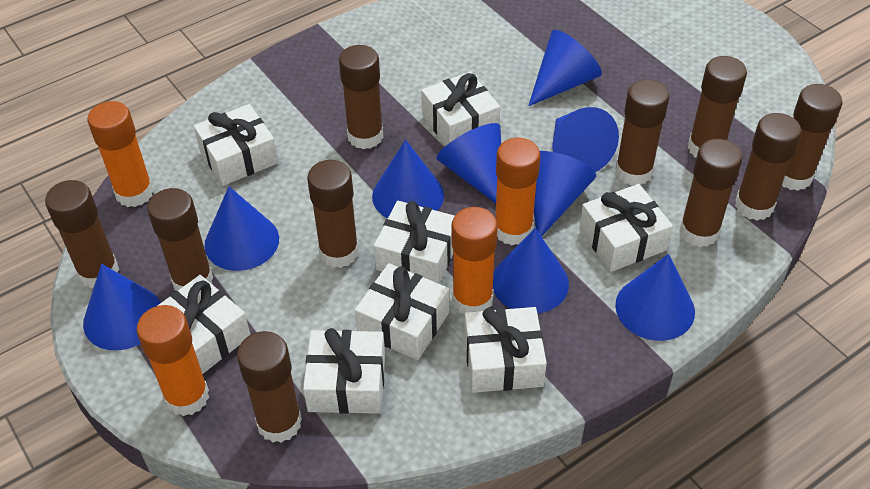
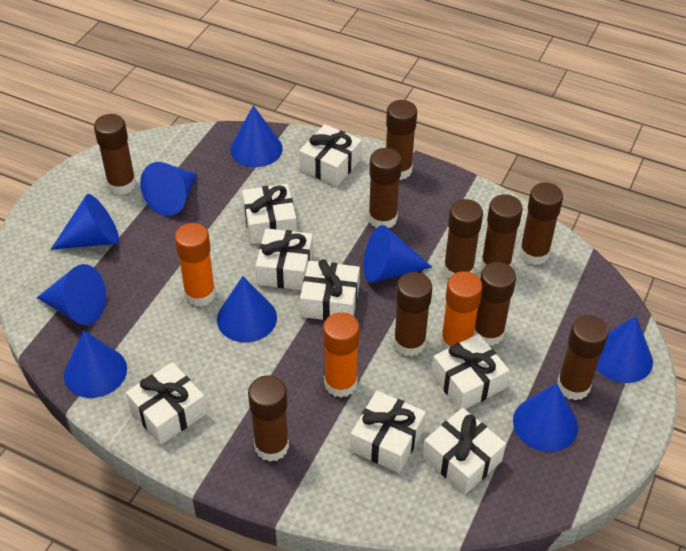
orange glue stick: [88,101,154,207] [137,305,209,416] [451,207,498,314] [495,138,540,245] = 4 -> [175,223,216,307] [323,312,360,398] [441,271,483,350] = 3

